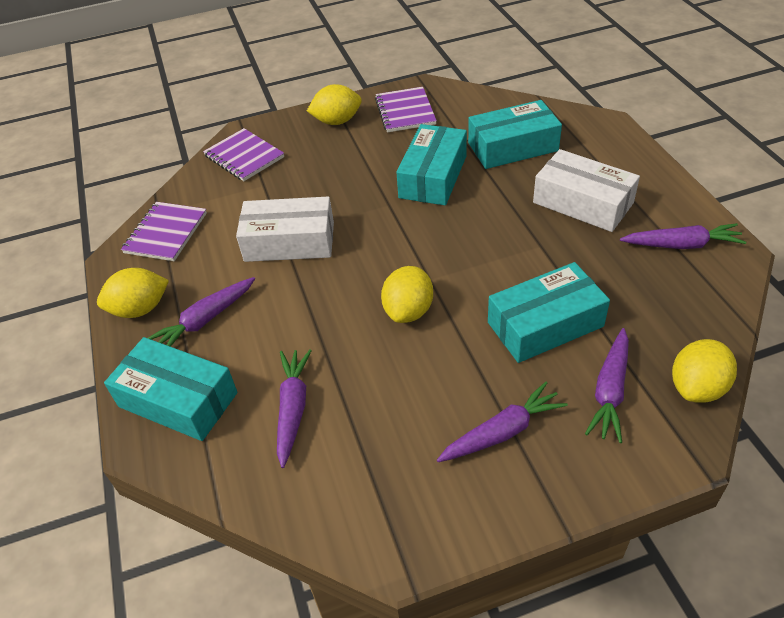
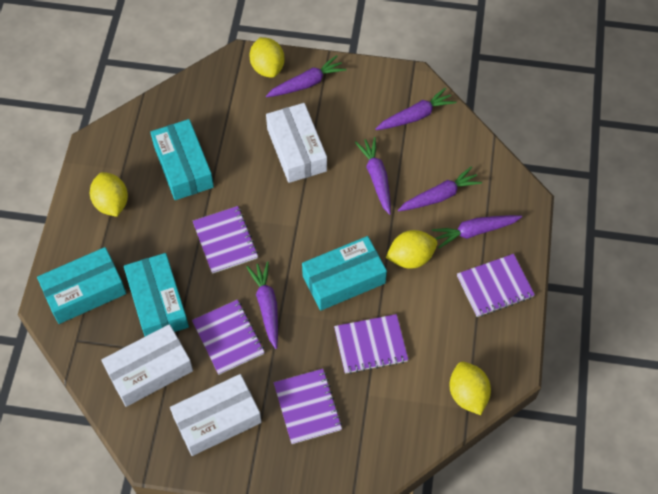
purple carrot: [148,277,255,347] [277,349,312,468] [437,382,568,462] [585,328,629,443] [620,223,746,249] = 5 -> [246,261,278,349] [266,55,347,97] [355,137,391,215] [375,87,456,130] [398,167,482,211] [432,215,522,248] = 6
purple notebook: [121,202,207,261] [203,128,284,181] [375,87,437,132] = 3 -> [192,300,265,375] [193,206,258,274] [274,369,342,444] [334,314,408,374] [457,254,535,317] = 5
white box: [236,197,334,262] [533,149,640,232] = 2 -> [101,324,193,407] [170,374,262,456] [266,103,327,183] = 3

